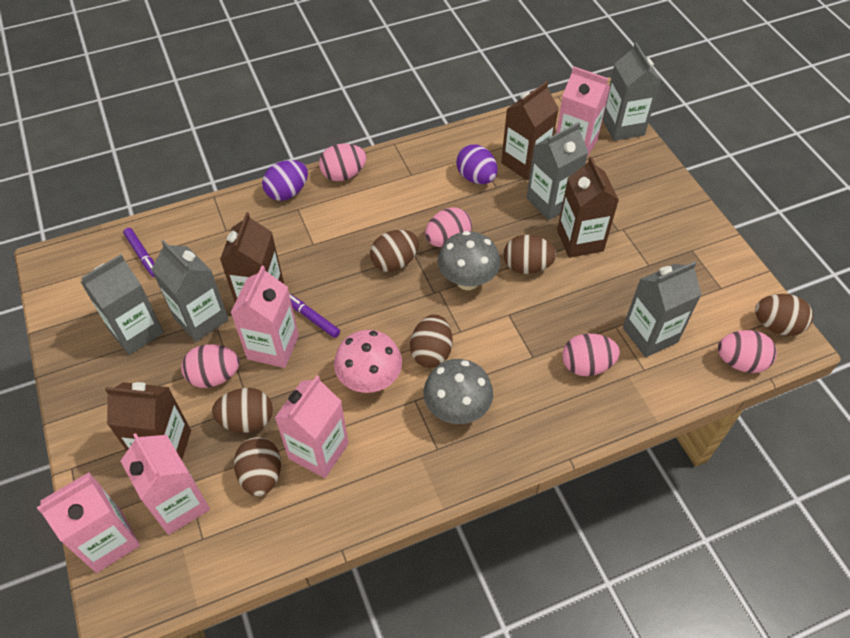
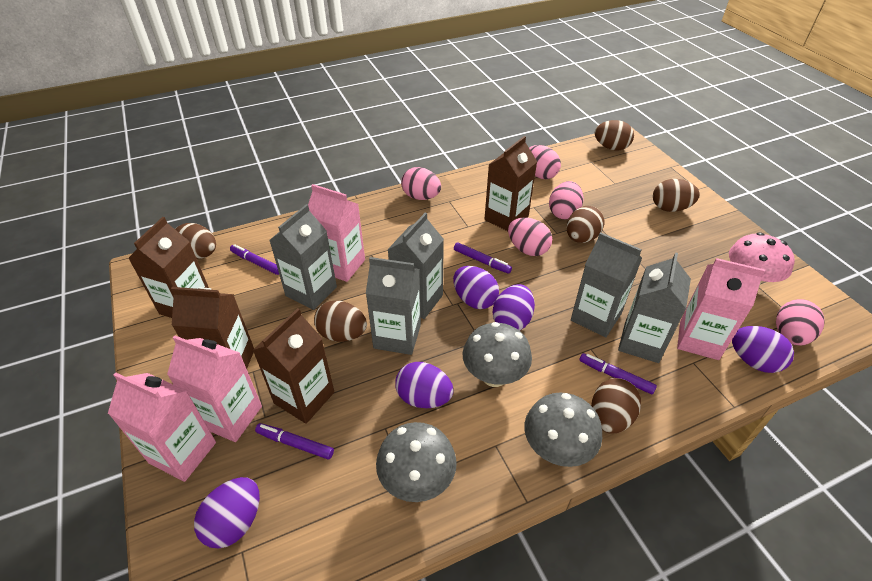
grey mushroom: [424,359,493,424] [438,231,500,290] = 2 -> [376,422,457,502] [463,322,532,387] [524,393,602,467] = 3
pink carton: [37,472,140,573] [121,433,210,535] [231,266,299,368] [275,375,349,478] [556,66,610,157] = 5 -> [108,372,216,482] [167,335,262,442] [308,184,365,282] [677,258,765,360] = 4
purple egg: [262,160,308,201] [456,144,498,184] = 2 -> [194,477,260,549] [395,362,454,408] [453,266,499,309] [493,284,535,331] [732,326,794,373] = 5
purple marker: [123,228,155,277] [289,293,340,338] = 2 -> [230,244,279,275] [255,423,334,460] [454,242,512,274] [579,353,657,395] = 4

